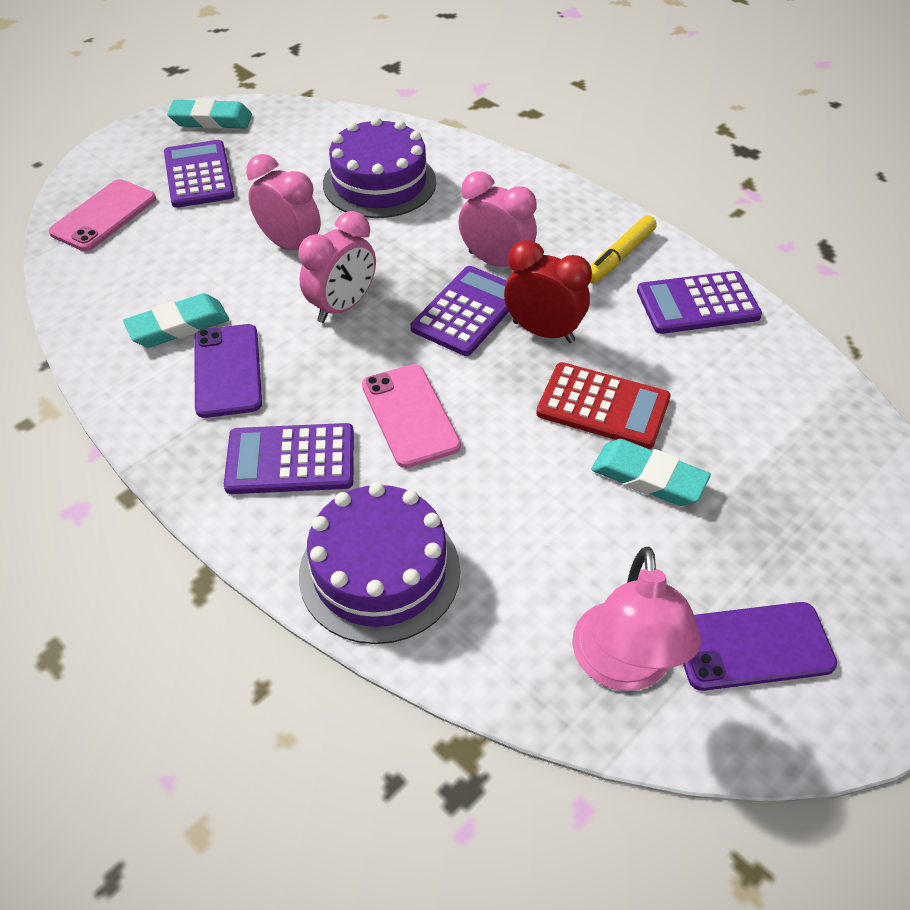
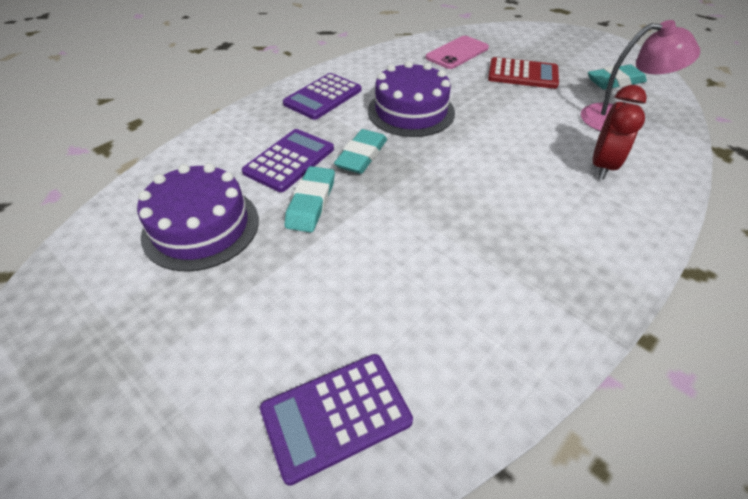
pink clock: [246,154,321,250] [298,211,376,323] [458,171,537,267] = 3 -> none = 0
pink phone: [49,179,156,251] [362,364,461,468] = 2 -> [426,36,489,69] = 1
purple calculator: [164,140,234,208] [224,423,354,494] [411,266,509,356] [637,271,762,334] = 4 -> [242,129,334,192] [260,354,413,486] [283,73,362,120] = 3
purple phone: [194,324,262,418] [683,602,837,691] = 2 -> none = 0
yellow marker: [590,215,657,284] = 1 -> none = 0

